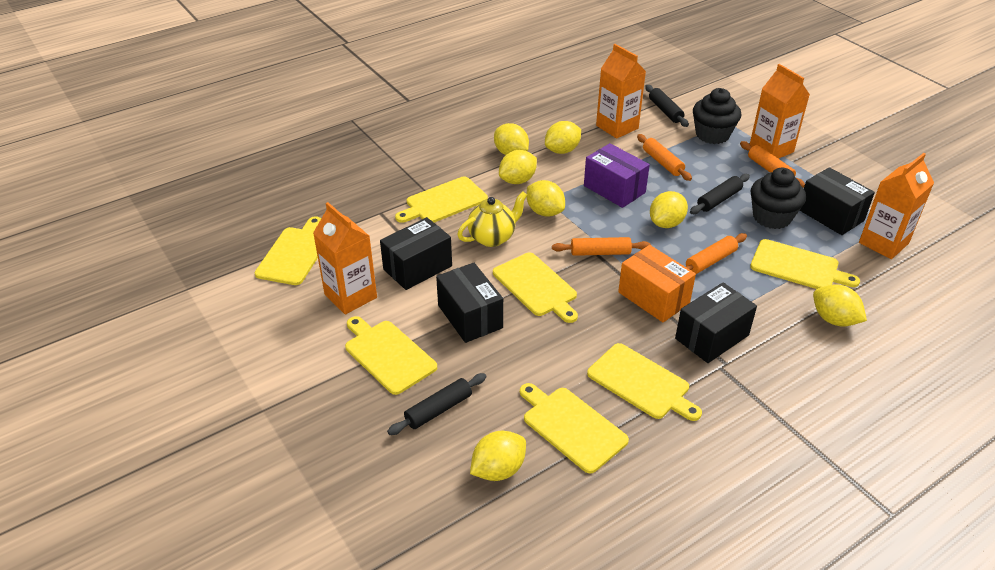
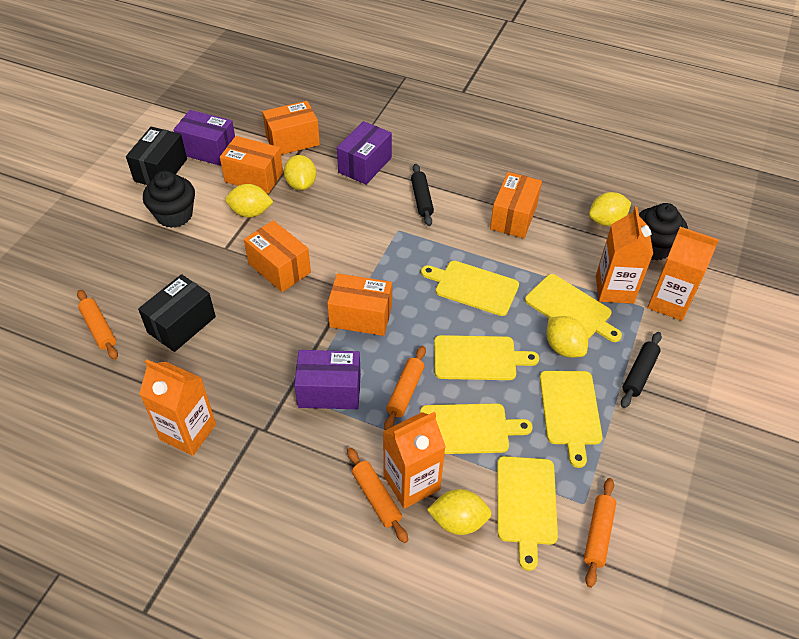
black box: [380,217,452,290] [436,263,503,343] [675,282,757,363] [799,167,875,235] = 4 -> [126,127,187,185] [138,274,216,352] = 2
black rolling pin: [387,373,487,435] [645,85,689,127] [690,174,750,214] = 3 -> [411,164,434,226] [621,332,662,408] = 2
orange box: [618,245,696,323] = 1 -> [220,136,283,194] [244,220,311,292] [262,101,320,155] [327,273,392,336] [490,172,542,238] = 5
purple box: [584,143,650,208] = 1 -> [173,110,235,166] [294,350,361,409] [337,121,392,185] = 3
yellow cutting board: [254,216,321,285] [345,316,437,395] [395,176,488,223] [493,253,578,323] [520,383,629,473] [587,343,702,421] [750,239,860,289] = 7 -> [420,403,533,454] [421,261,519,316] [434,335,539,380] [497,456,558,571] [525,274,622,342] [540,371,603,468] = 6
yellow lemon: [470,431,526,481] [494,123,529,155] [499,150,537,184] [527,180,565,217] [545,121,581,154] [650,191,688,228] [813,284,867,327] = 7 -> [225,184,273,217] [284,155,316,190] [427,489,492,535] [546,316,588,358] [589,192,631,226] = 5
yellow teapot: [457,192,527,247] = 1 -> none = 0

